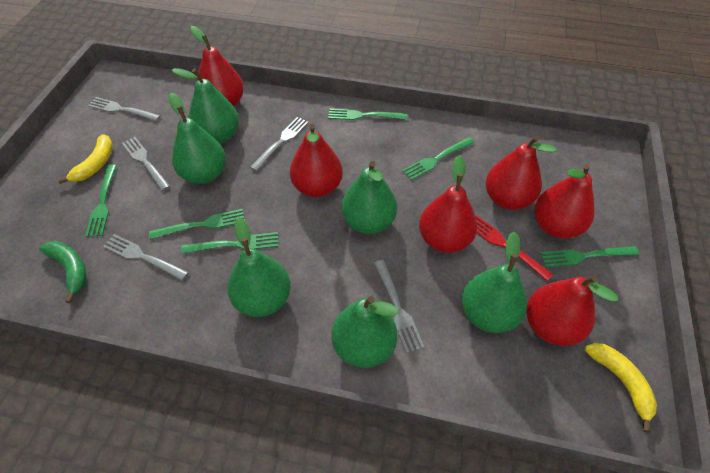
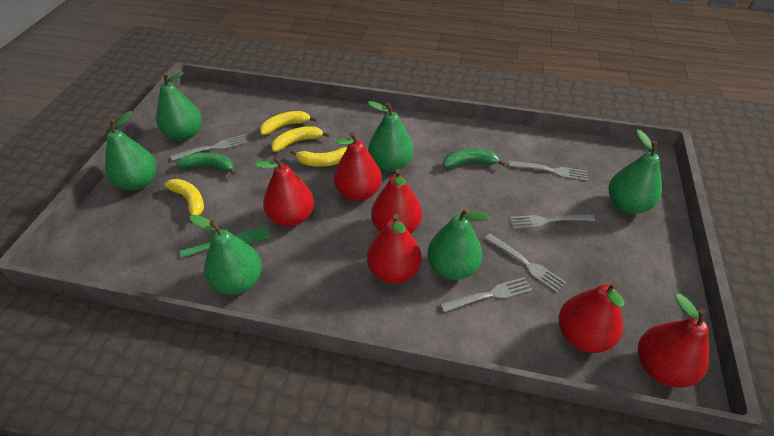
green banana: [39,241,87,303] = 1 -> [176,153,236,175] [443,149,506,168] = 2
green fork: [85,165,117,237] [149,209,245,239] [181,232,279,254] [328,108,407,120] [402,137,475,180] [540,246,639,267] = 6 -> [180,226,270,258] = 1
red fork: [476,216,553,281] = 1 -> none = 0
yellow banana: [58,134,113,184] [585,343,657,433] = 2 -> [164,179,204,223] [260,111,317,135] [271,126,330,152] [290,147,347,167] = 4

